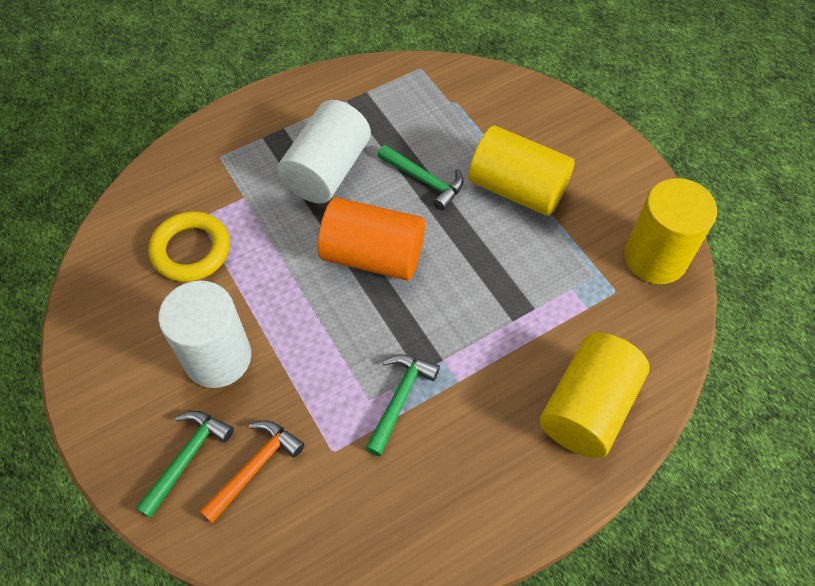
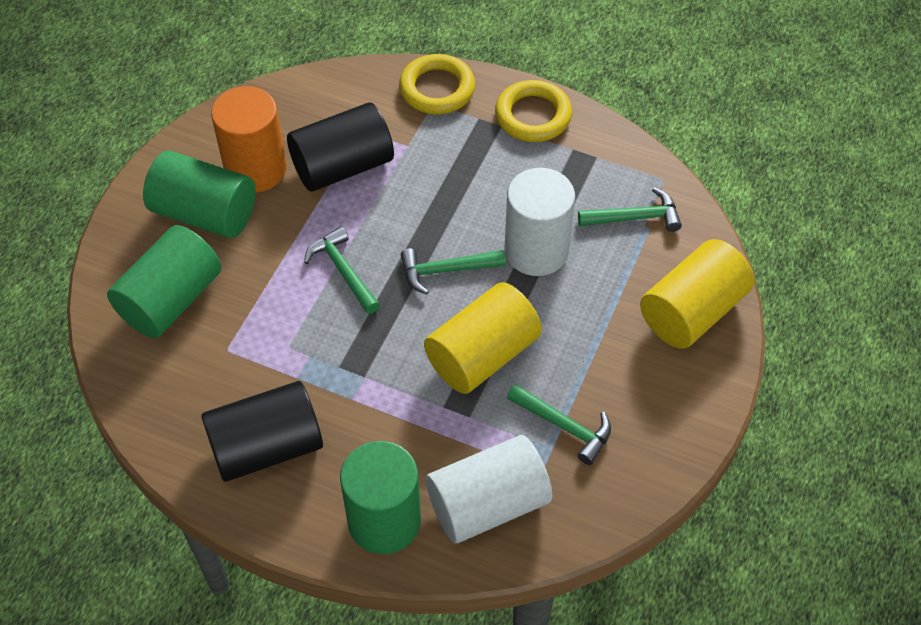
black cylinder: none = 0 -> [201,381,323,482] [287,102,394,192] = 2
green cylinder: none = 0 -> [107,225,222,338] [143,151,256,238] [340,441,421,554] = 3
green hammer: [136,411,234,518] [365,354,440,456] [378,145,463,211] = 3 -> [304,226,380,314] [401,248,506,295] [507,384,611,465] [578,188,682,232] = 4
orange hammer: [200,421,305,523] = 1 -> none = 0
yellow cylinder: [468,126,575,216] [540,333,649,458] [625,178,717,284] = 3 -> [424,282,542,394] [640,239,754,349] = 2
yellow ring: [149,211,230,282] = 1 -> [399,54,475,114] [495,80,572,142] = 2

